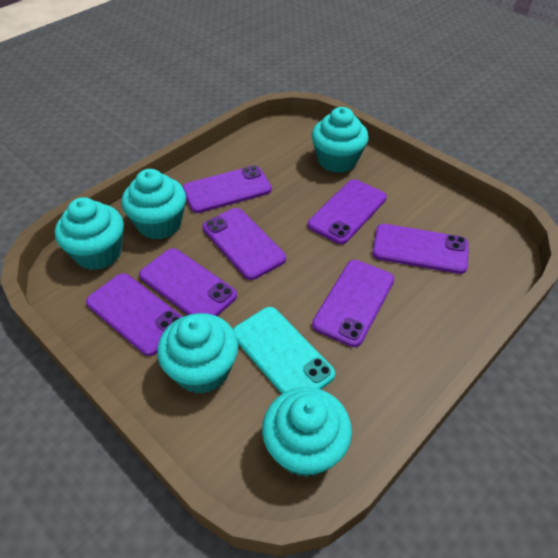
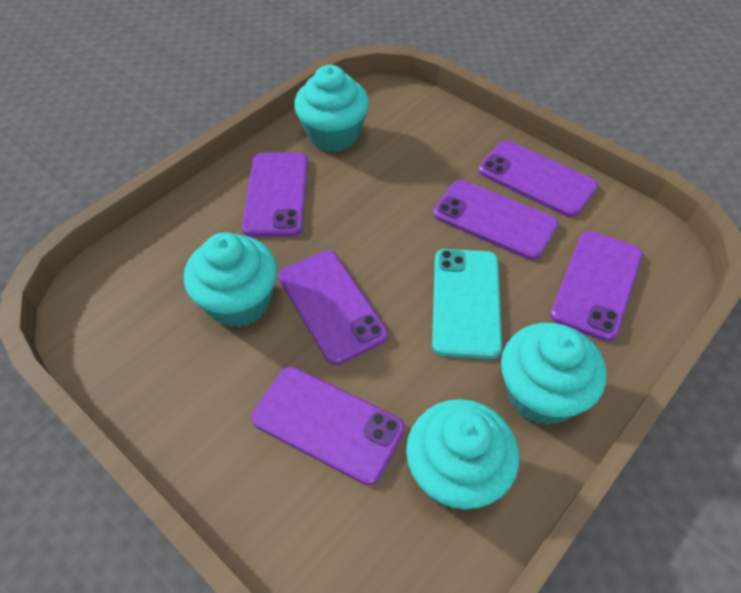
purple phone: [86,273,183,356] [139,248,237,316] [183,165,272,213] [202,208,286,280] [308,179,387,244] [312,260,395,347] [372,224,469,274] = 7 -> [242,152,308,237] [252,367,405,485] [278,250,388,365] [433,180,558,260] [478,141,598,217] [550,231,643,342] = 6
turquoise cupcake: [55,197,124,270] [122,169,186,240] [157,313,238,394] [262,387,352,478] [312,107,369,173] = 5 -> [184,232,277,327] [294,65,369,152] [406,399,519,510] [501,323,607,425] = 4

